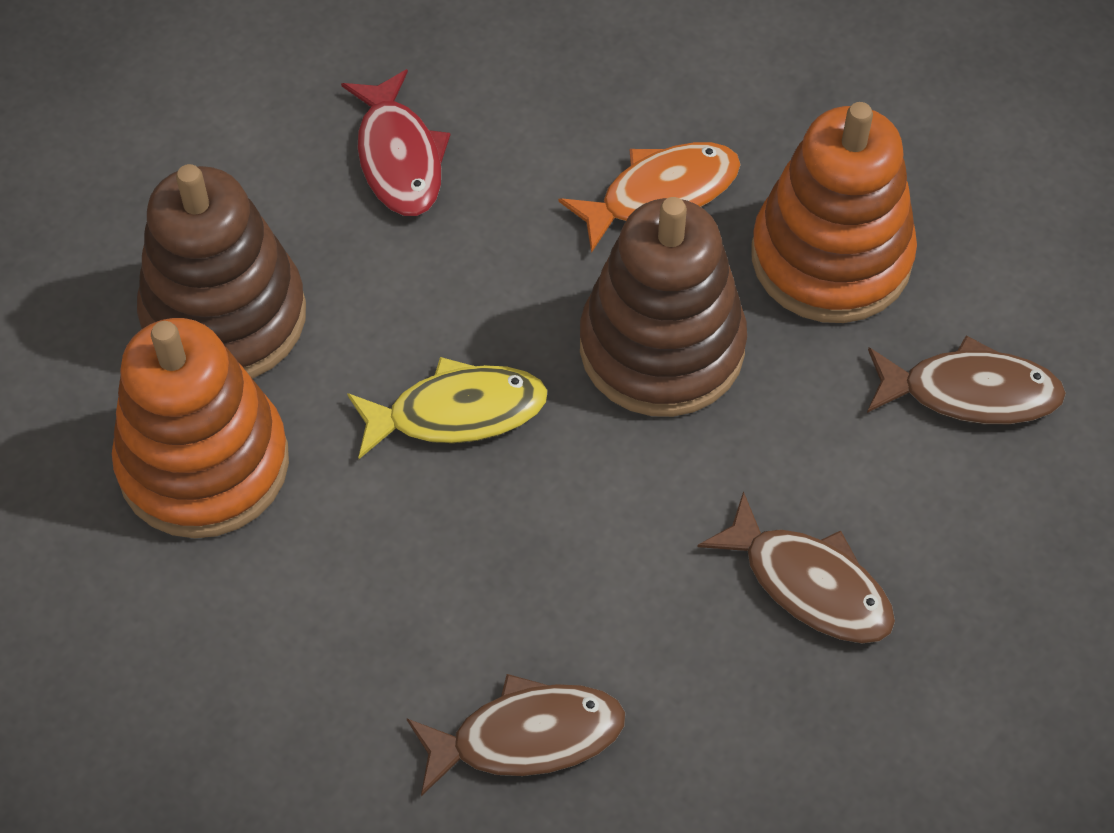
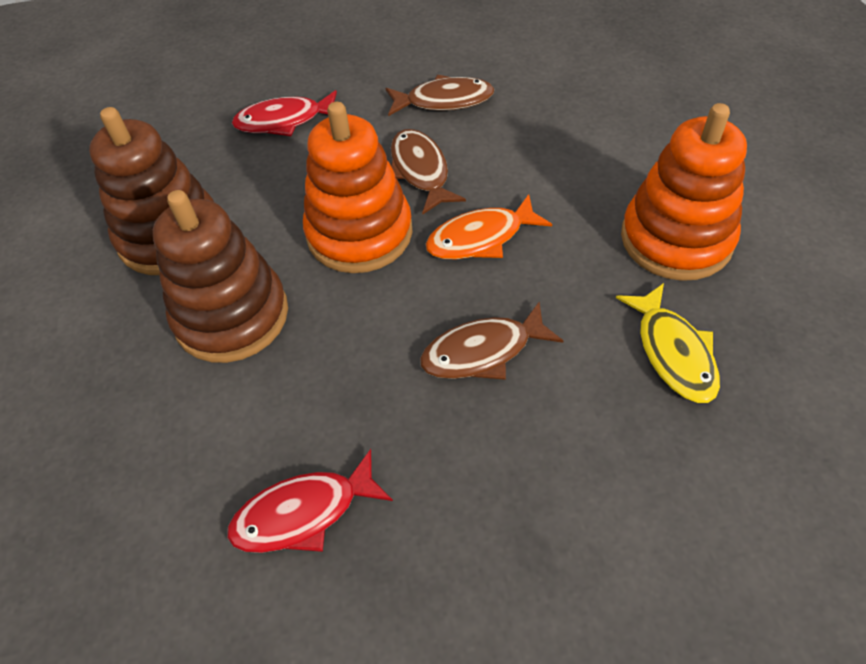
red fish: [341,69,450,216] = 1 -> [227,449,393,553] [232,90,337,136] = 2

